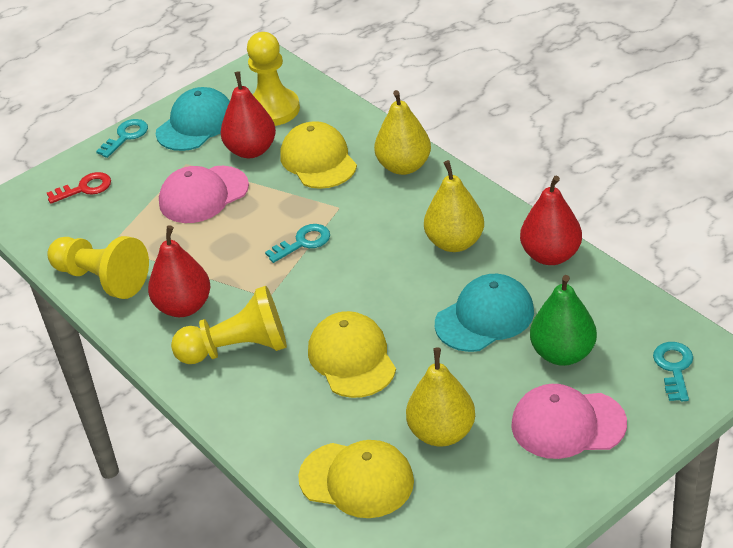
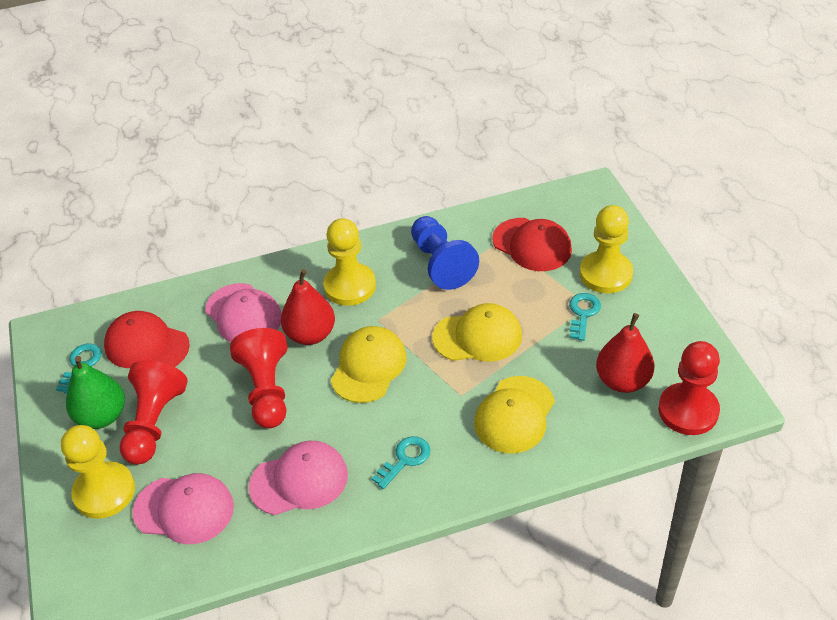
blue pawn: none = 0 -> [411,216,479,290] = 1
pink cap: [159,166,249,223] [511,384,627,459] = 2 -> [133,473,234,544] [205,283,282,342] [249,441,348,515] = 3
red cap: none = 0 -> [104,311,190,368] [492,218,572,271] = 2
red key: [47,172,111,204] = 1 -> none = 0
red pawn: none = 0 -> [120,360,188,465] [230,328,288,428] [658,341,720,435] = 3
red pear: [148,225,210,317] [220,71,276,158] [520,175,582,265] = 3 -> [281,269,335,345] [596,313,655,393] = 2
turquoise cap: [156,87,230,151] [435,274,534,352] = 2 -> none = 0
yellow pear: [374,90,431,175] [406,348,475,447] [424,160,484,252] = 3 -> none = 0

